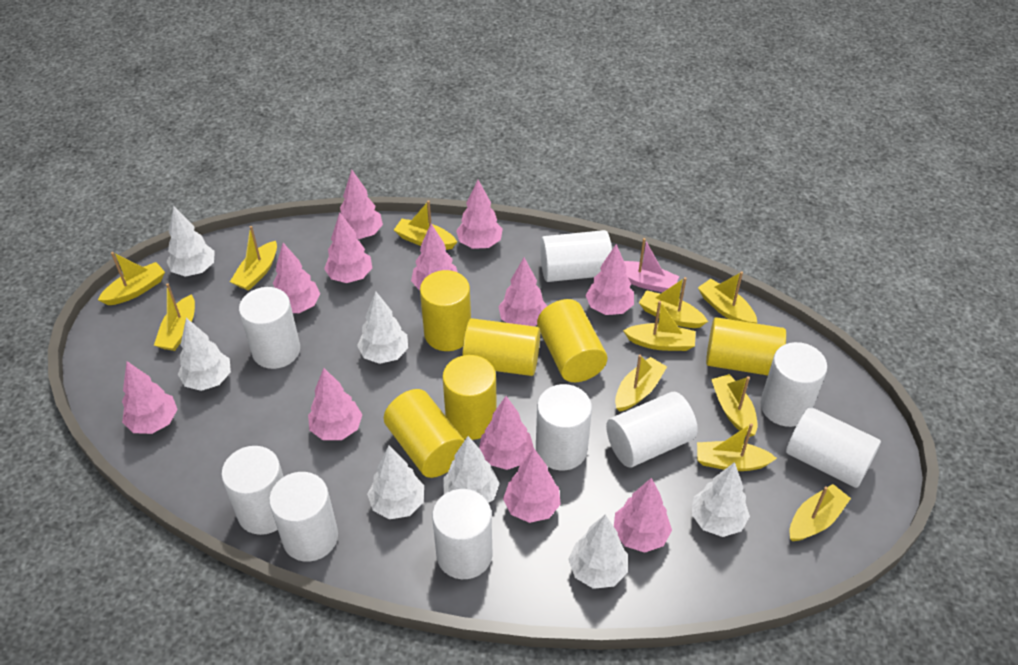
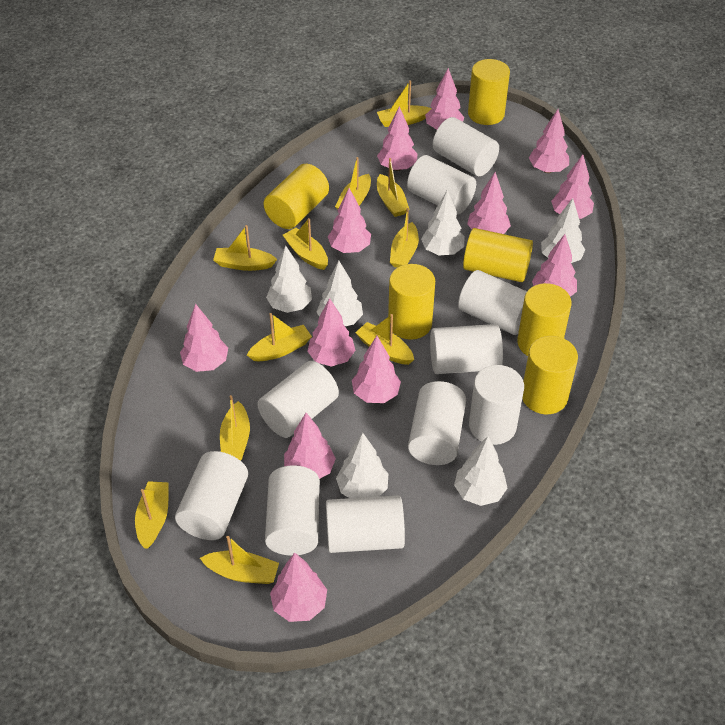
pink boat: [624,238,680,292] = 1 -> none = 0
white cylinder: [221,446,284,535] [239,287,300,369] [269,472,338,562] [432,489,493,579] [536,384,592,470] [540,230,612,282] [606,392,698,467] [760,342,827,427] [786,407,881,488] = 9 -> [175,451,248,540] [257,361,339,438] [265,465,320,556] [326,495,405,553] [407,155,476,215] [408,381,466,465] [430,324,503,374] [433,117,499,176] [458,270,527,335] [469,365,524,445] = 10
white tree: [166,206,215,277] [178,318,231,391] [357,291,408,364] [367,445,424,519] [443,436,500,503] [568,514,628,589] [691,462,750,537] = 7 -> [266,245,312,313] [317,261,363,326] [336,433,389,498] [421,190,464,256] [454,436,508,506] [541,198,585,263] = 6

